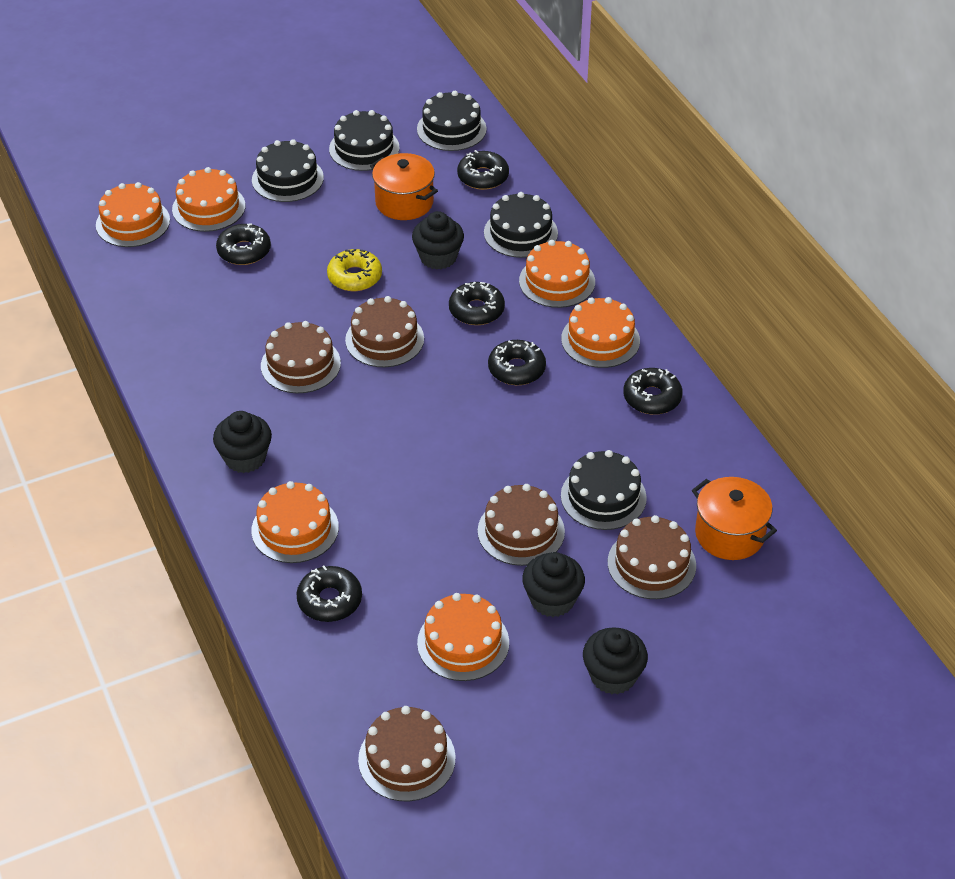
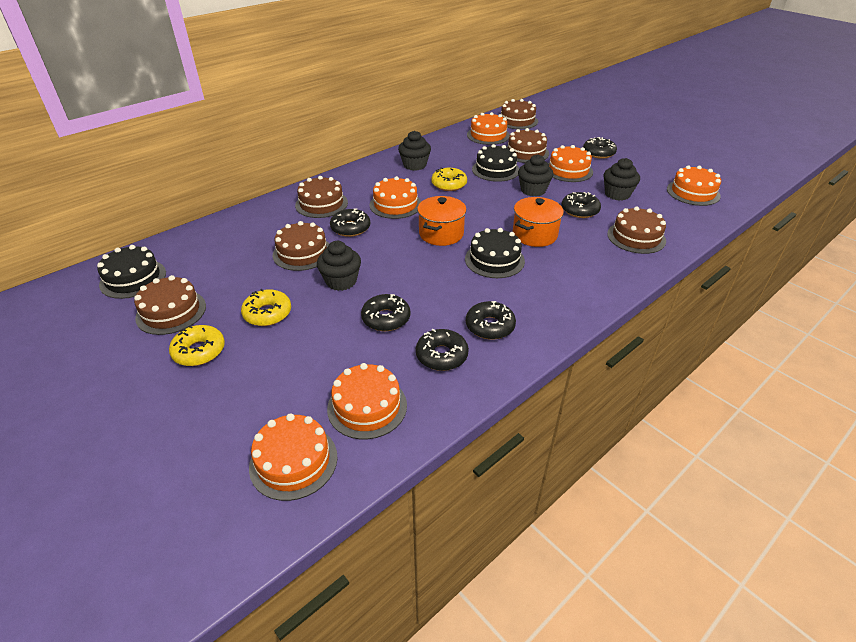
black cake: [252,139,324,202] [329,110,399,171] [417,91,487,151] [484,192,558,258] [561,450,647,530] = 5 -> [97,245,166,299] [465,228,525,278] [472,144,519,182] = 3
brown cake: [261,321,341,393] [345,296,424,367] [358,706,456,801] [478,484,565,566] [608,515,696,599] = 5 -> [134,275,206,335] [273,221,329,271] [295,176,348,218] [501,99,538,129] [507,128,549,163] [607,206,666,254] = 6
yellow donut: [327,249,382,291] = 1 -> [169,325,225,366] [241,289,291,326] [431,168,467,191] = 3

